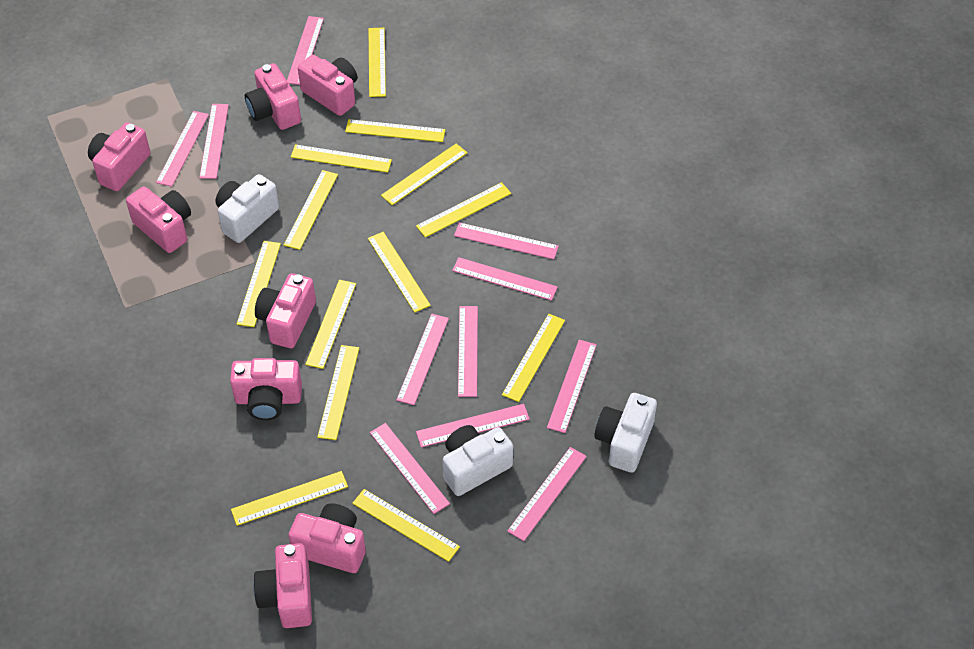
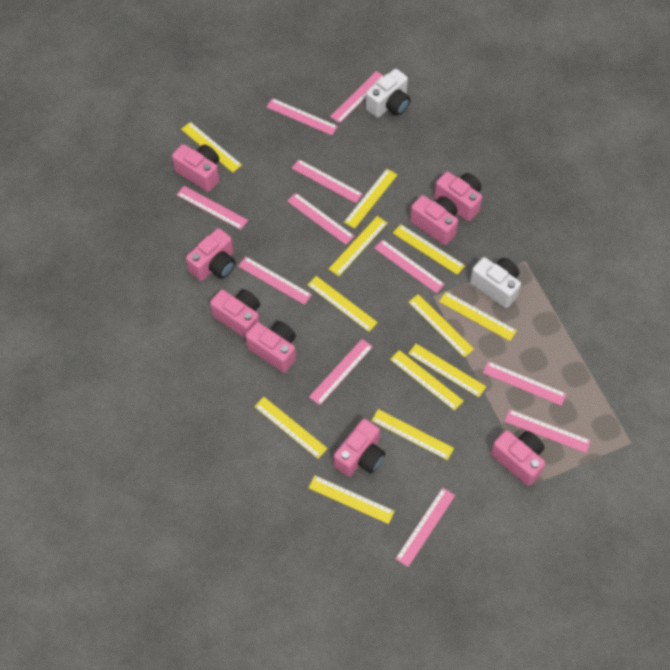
white camera: [216,174,279,243] [443,425,513,496] [594,393,657,473] = 3 -> [366,69,411,118] [470,257,521,308] = 2
yellow ruler: [231,471,348,526] [237,241,281,327] [284,170,338,250] [291,145,392,172] [305,280,356,369] [317,345,359,440] [345,119,445,142] [352,489,460,562] [368,28,386,97] [368,232,431,313] [381,144,467,205] [416,182,511,237] [502,314,565,402] = 13 -> [181,122,242,173] [254,397,328,459] [307,276,378,332] [308,475,395,524] [329,216,387,276] [344,169,398,229] [371,409,454,460] [390,350,464,411] [393,224,465,275] [408,294,474,357] [408,344,486,397] [439,292,517,341] = 12

